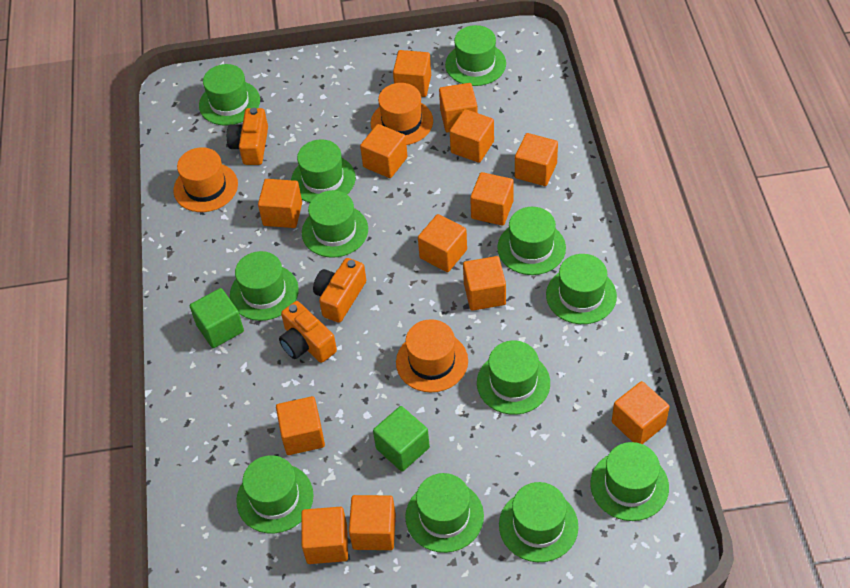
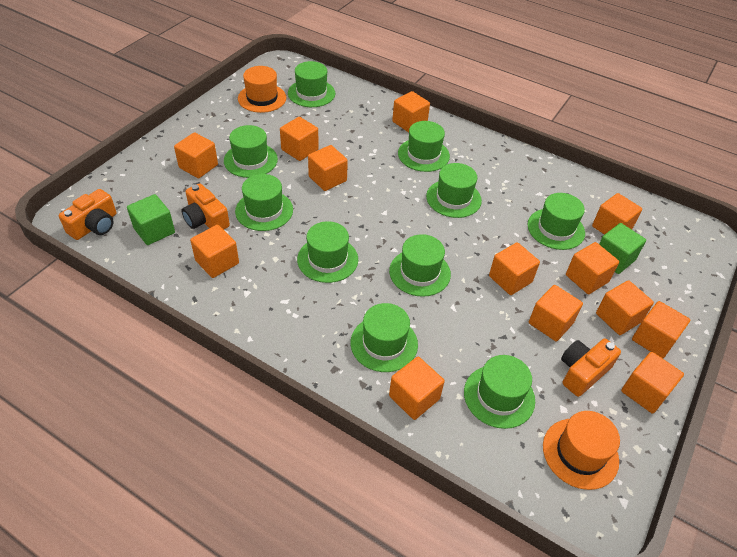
green hat: [199,64,260,126] [230,251,299,321] [236,455,313,534] [291,139,356,203] [302,190,368,258] [405,473,484,553] [445,25,506,86] [477,340,550,415] [497,207,566,275] [499,482,579,562] [546,254,617,324] [590,442,669,521] = 12 -> [224,125,278,178] [235,174,293,231] [288,61,335,107] [297,221,358,283] [350,303,418,372] [389,234,451,297] [398,121,450,172] [426,163,482,218] [464,355,535,429] [528,193,585,250] = 10
orange hat: [173,147,238,212] [371,83,433,145] [396,319,468,392] = 3 -> [238,66,286,113] [543,411,620,490] = 2

